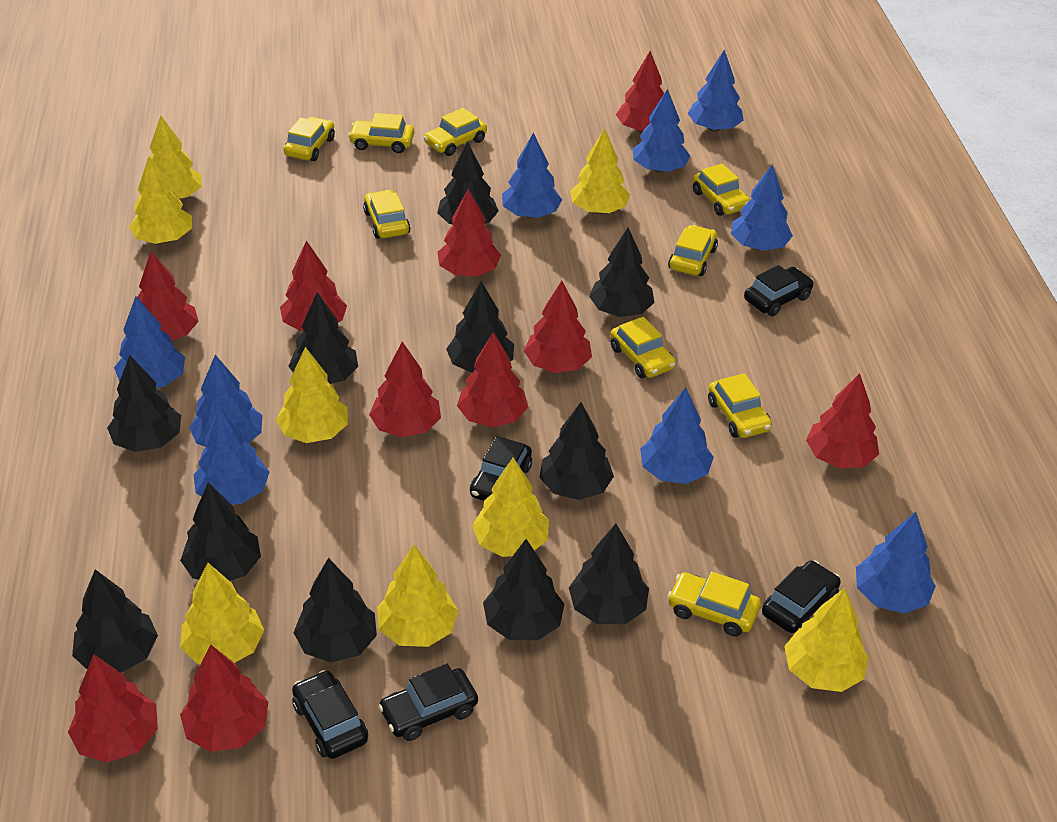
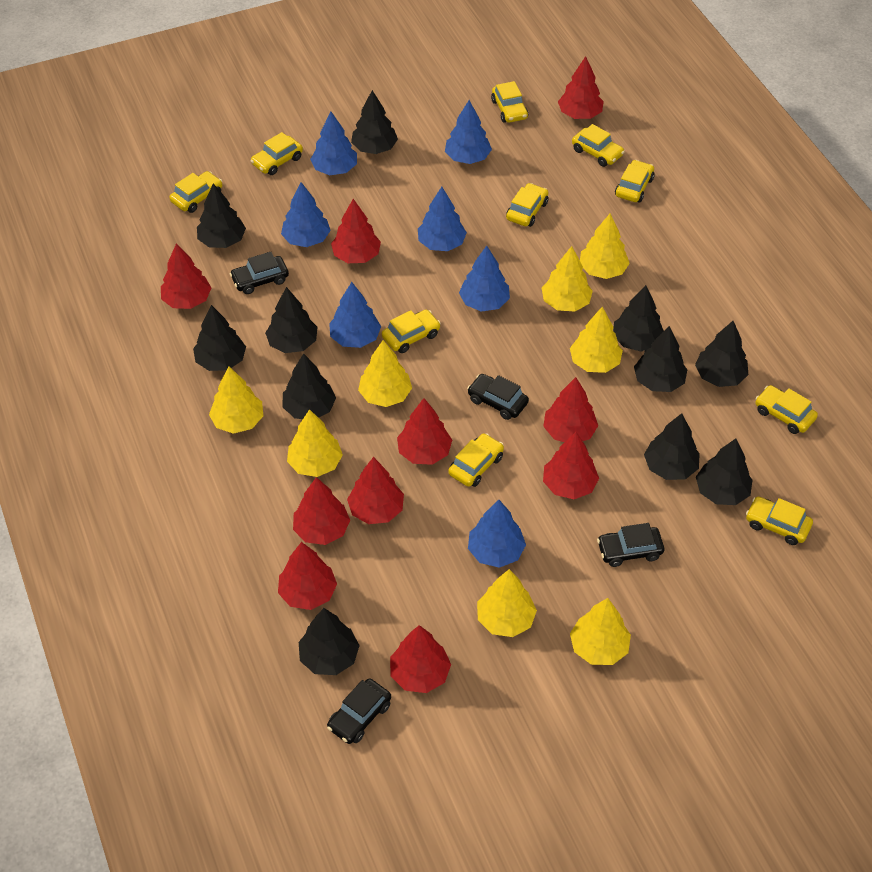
black car: [292,670,368,759] [378,664,478,741] [470,436,532,501] [744,265,814,316] [762,560,841,633] = 5 -> [230,252,289,294] [327,678,391,744] [467,374,529,420] [597,523,664,567] = 4
blue tree: [114,296,185,388] [189,355,262,447] [194,407,269,504] [502,132,562,218] [633,89,690,173] [640,387,714,484] [688,50,744,132] [731,164,793,251] [856,512,936,614] = 9 -> [281,182,331,247] [310,112,357,175] [329,282,381,348] [418,187,467,251] [445,100,492,164] [459,246,510,312] [468,500,526,568] = 7
yellow car: [284,117,335,161] [348,113,414,153] [363,190,411,239] [424,108,487,156] [610,317,676,378] [668,225,718,276] [668,572,761,637] [693,163,750,216] [708,373,772,438] = 9 -> [169,171,222,213] [250,132,303,175] [382,310,441,353] [448,433,504,487] [491,81,528,123] [506,183,548,227] [572,124,625,167] [615,160,654,202] [746,497,813,545] [755,385,818,434] = 10

